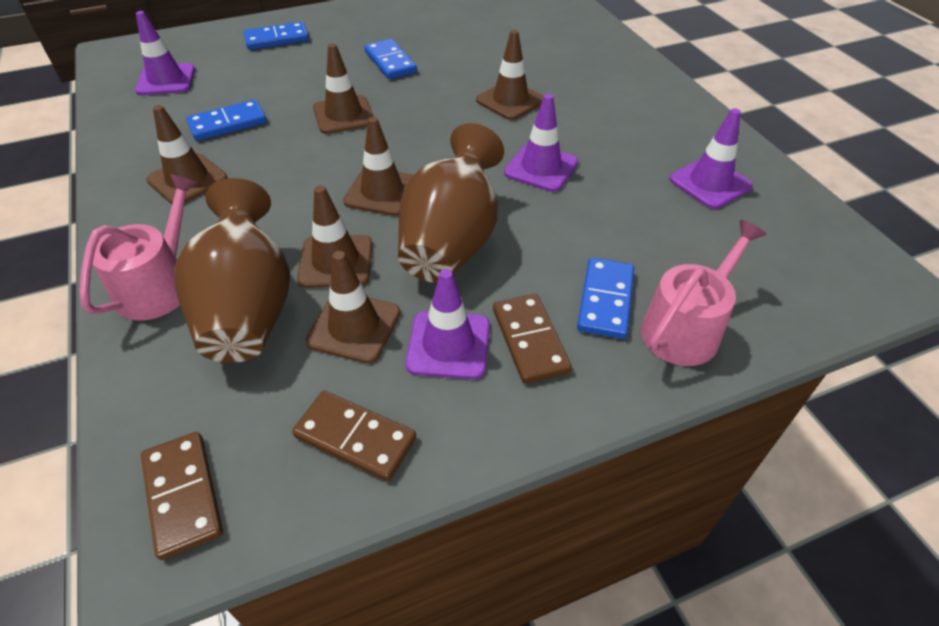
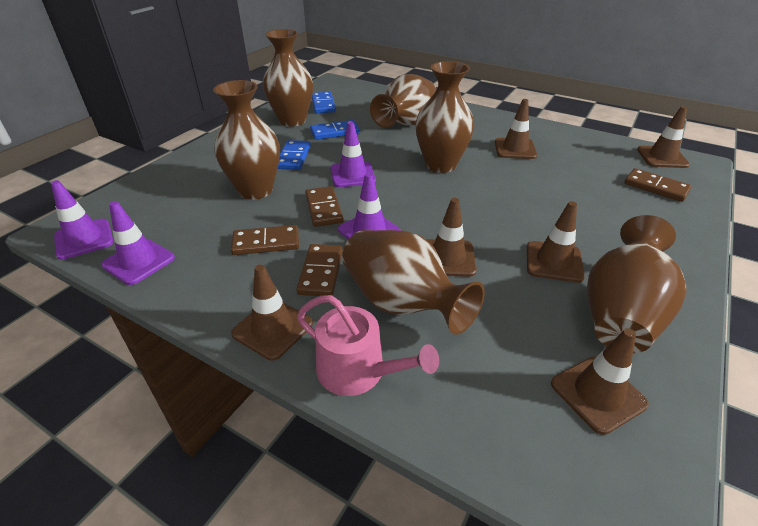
blue domino: [186,100,267,141] [244,22,309,50] [364,39,417,79] [577,258,634,339] = 4 -> [278,140,311,170] [310,120,360,140] [312,92,336,113] = 3
brown domino: [141,432,223,560] [292,391,416,481] [493,294,572,384] = 3 -> [231,225,299,255] [296,244,343,296] [305,186,344,227] [625,168,692,202] = 4
brown vase: [174,178,290,363] [398,123,504,283] = 2 -> [213,80,280,200] [263,29,313,127] [342,230,485,335] [370,74,437,128] [415,61,474,173] [587,215,687,353] = 6
pink watering can: [80,174,198,320] [641,220,766,366] = 2 -> [297,295,439,396] = 1

